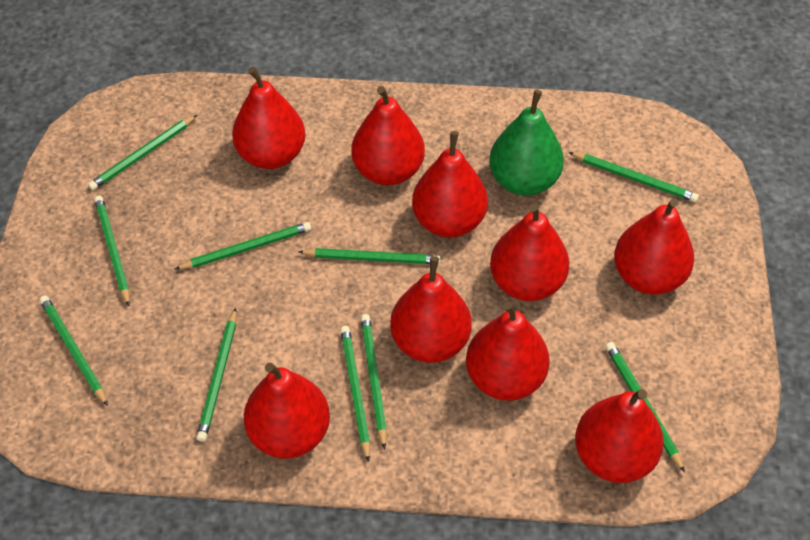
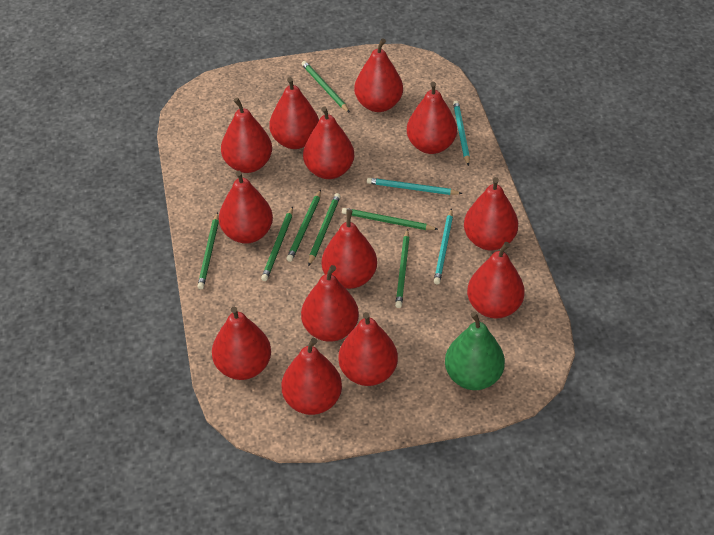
green pencil: [40,295,108,406] [88,115,197,190] [94,195,130,306] [175,222,311,269] [197,308,237,442] [299,248,441,264] [340,326,370,462] [361,314,387,449] [569,152,699,202] [605,342,685,472] = 10 -> [197,212,219,289] [261,207,293,281] [286,190,321,262] [302,61,350,113] [308,193,340,266] [342,208,439,230] [395,229,410,308] = 7
red pear: [232,67,306,169] [244,363,330,459] [351,86,425,185] [390,256,472,363] [412,131,488,238] [466,301,550,401] [490,203,569,301] [575,389,664,483] [614,198,694,295] = 9 -> [212,306,271,380] [219,171,273,244] [221,98,272,173] [269,77,319,149] [281,338,342,415] [301,265,359,342] [303,107,354,179] [322,209,377,289] [338,312,398,386] [354,38,403,112] [407,82,457,154] [464,177,518,250] [467,242,525,319] = 13
turquoise pencil: none = 0 -> [367,178,463,195] [434,208,453,284] [453,101,470,166] = 3

